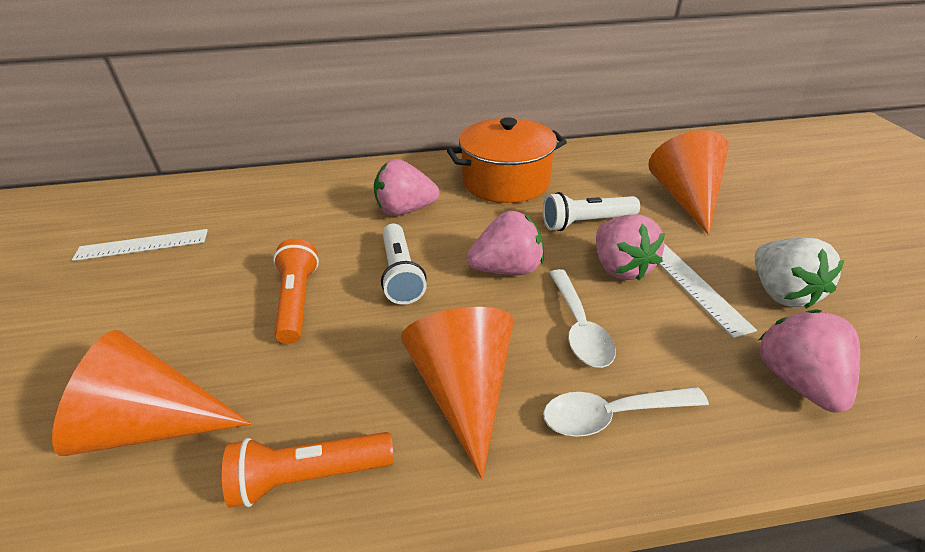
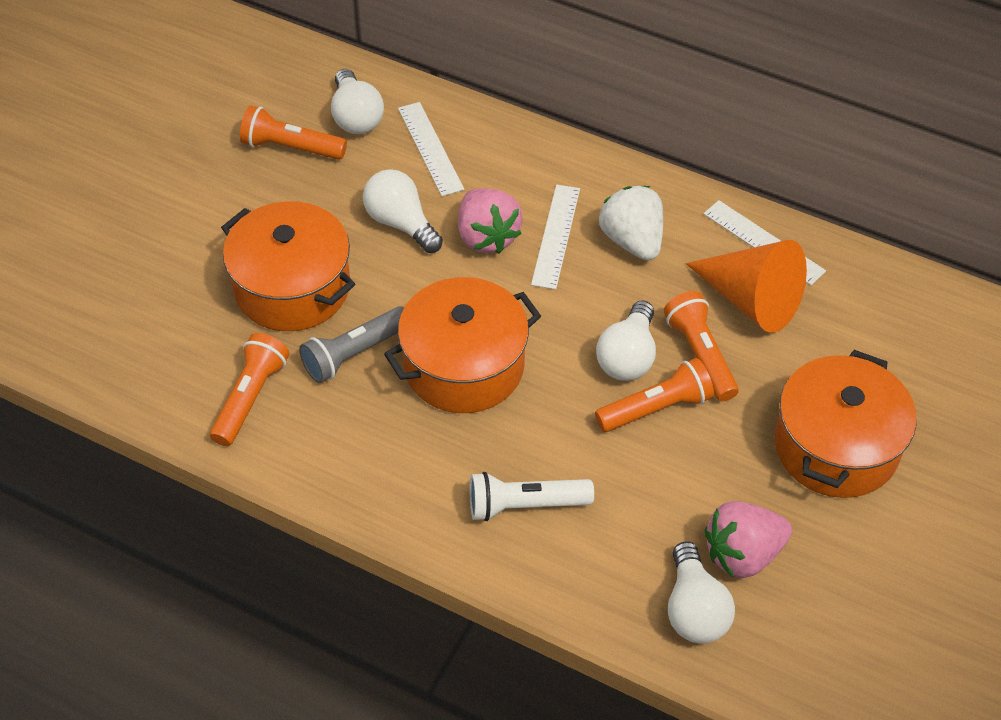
grey flashlight: none = 0 -> [299,307,404,383] = 1
orange cone: [52,330,252,456] [401,307,514,479] [648,130,728,235] = 3 -> [686,240,807,333] = 1
orange flashlight: [222,432,394,508] [273,239,319,344] = 2 -> [210,333,289,446] [240,106,347,160] [595,358,714,432] [664,291,739,401] = 4
orange pot: [447,117,567,203] = 1 -> [221,201,355,331] [384,277,541,413] [775,350,916,498] = 3
pink strawberry: [374,159,440,216] [467,211,544,275] [596,215,665,281] [758,310,860,413] = 4 -> [458,188,523,253] [705,501,792,578] = 2
white flashlight: [381,223,427,304] [543,192,640,231] = 2 -> [470,472,594,521] = 1
white light bulb: none = 0 -> [331,69,384,134] [363,169,443,253] [596,300,656,381] [668,541,735,643] = 4
white ruler: [72,229,208,261] [659,244,757,338] = 2 -> [398,102,464,196] [531,185,580,290] [704,200,826,285] = 3
white spoon: [543,387,709,437] [549,269,616,368] = 2 -> none = 0

